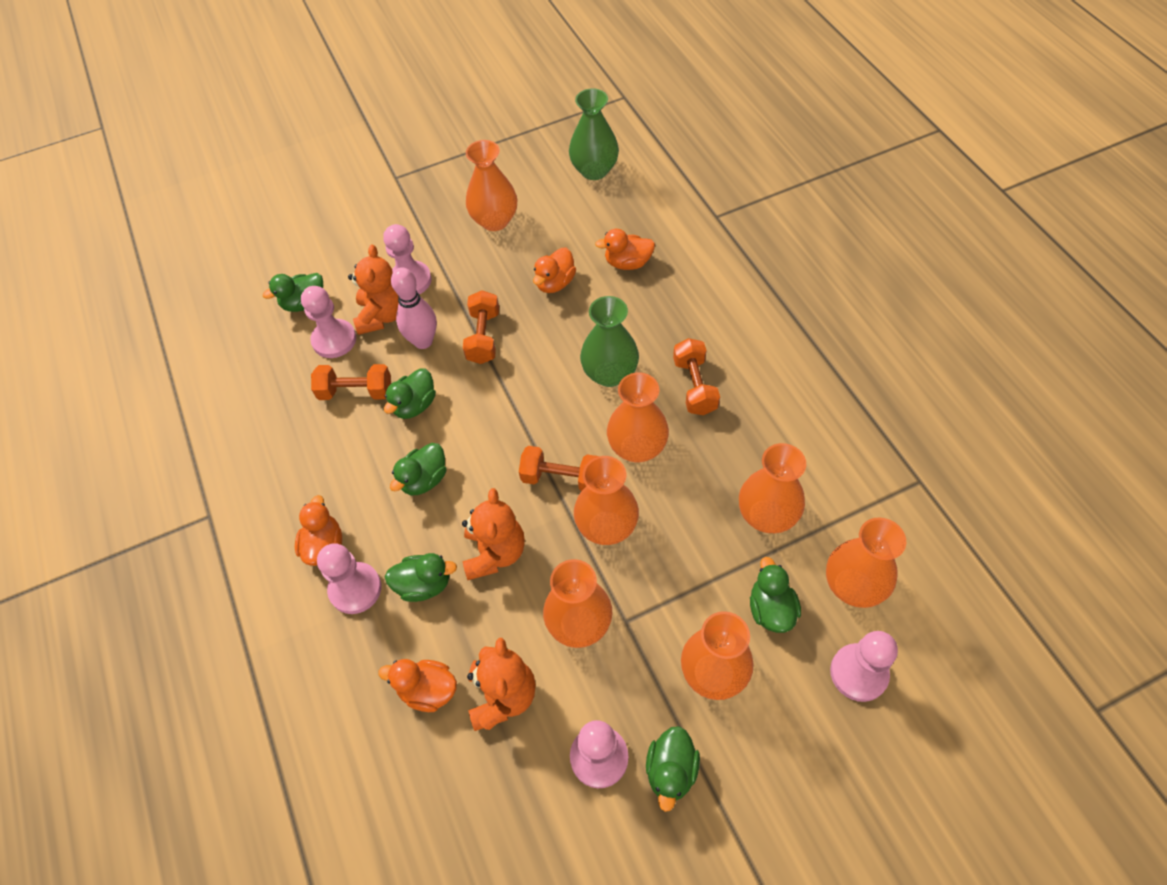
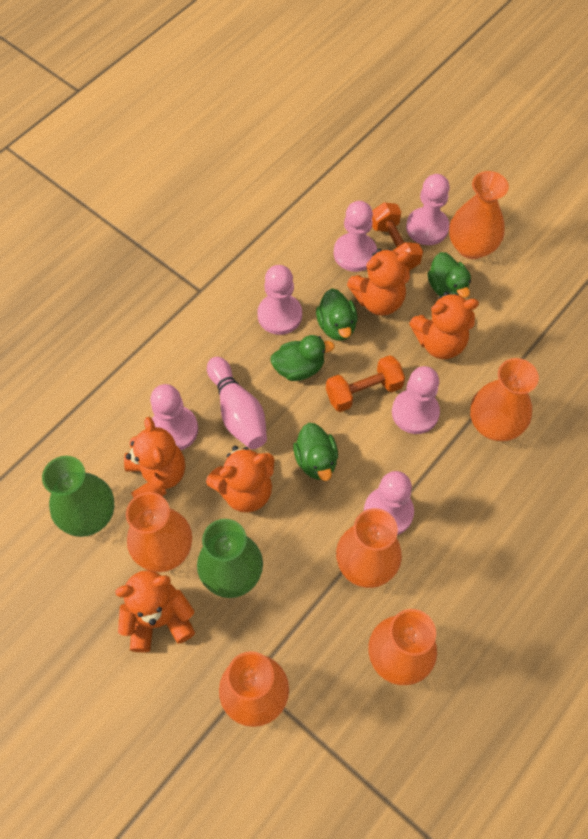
green duck: [263,273,323,312] [384,368,436,419] [384,553,457,602] [390,443,446,495] [646,726,700,812] [750,557,801,633] = 6 -> [270,335,335,381] [293,423,338,481] [316,288,357,341] [427,252,471,298] = 4
orange duck: [295,495,342,566] [378,659,457,712] [533,248,576,293] [595,229,655,270] = 4 -> none = 0
orange dumbbell: [311,364,391,400] [463,290,499,364] [519,446,599,491] [673,338,720,415] = 4 -> [326,355,405,412] [372,202,423,271] = 2
orange teddy bear: [348,245,399,335] [462,488,525,580] [467,638,536,731] = 3 -> [115,570,195,652] [124,417,185,498] [206,446,274,512] [347,249,411,316] [409,292,479,359] = 5
orange vase: [466,140,517,231] [543,559,612,648] [574,456,639,545] [607,372,669,462] [681,611,754,700] [739,443,806,533] [826,517,906,608] = 7 -> [126,492,192,572] [219,651,289,727] [336,508,402,588] [368,609,437,685] [449,171,509,259] [470,358,539,441] = 6
pink pawn: [301,286,356,358] [317,543,381,614] [383,224,432,294] [570,720,628,788] [830,631,898,702] = 5 -> [150,384,198,450] [257,265,302,335] [334,201,377,272] [364,471,414,535] [392,366,440,434] [406,174,450,245] = 6

